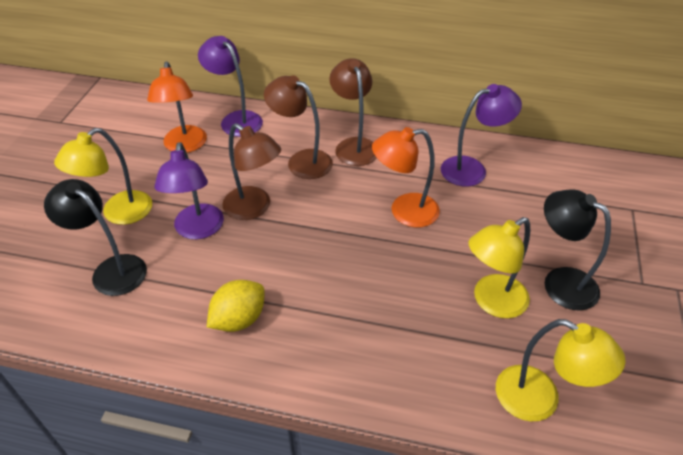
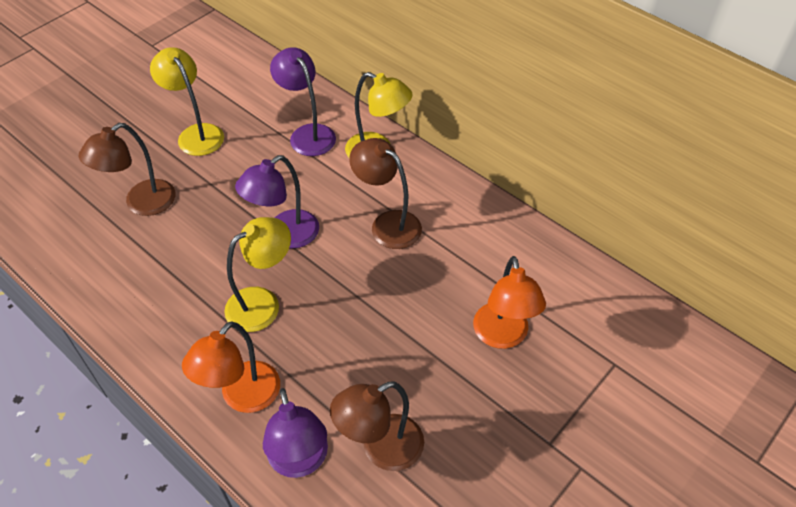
black lamp: [44,179,147,296] [544,189,611,311] = 2 -> none = 0
yellow lemon: [207,280,265,332] = 1 -> none = 0

